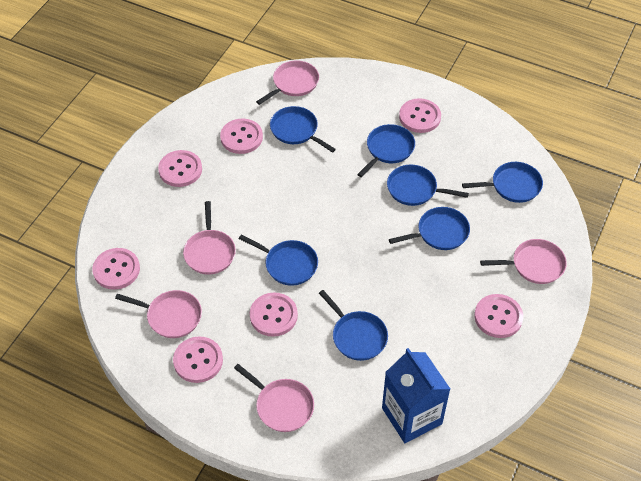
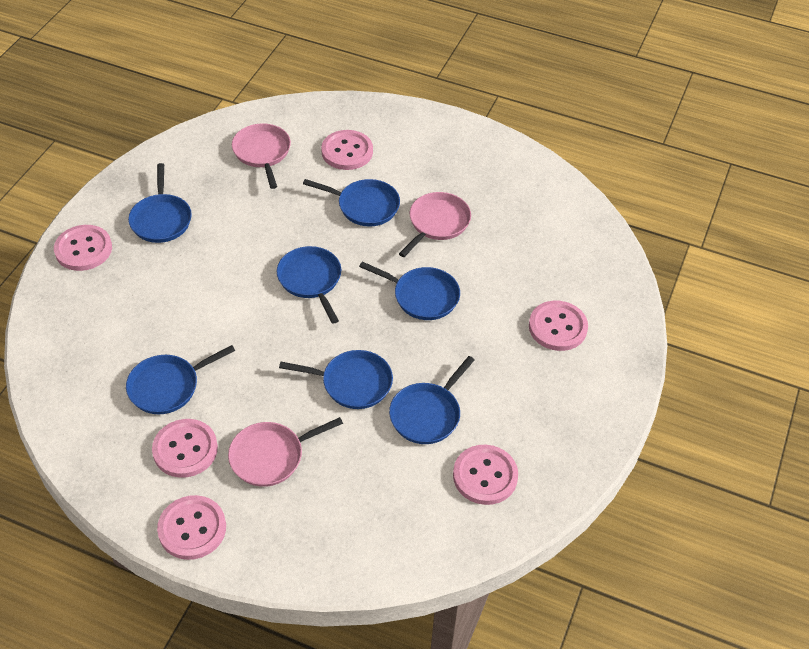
blue carton: [382,348,450,443] = 1 -> none = 0
pink button: [92,248,140,290] [158,150,202,187] [173,337,223,383] [220,119,263,154] [250,293,298,337] [399,98,441,133] [474,294,523,338] = 7 -> [54,225,112,271] [152,419,218,478] [157,495,226,560] [321,130,373,170] [453,445,518,505] [529,301,588,351] = 6
pink pan: [115,290,202,338] [183,201,236,275] [234,364,314,432] [256,61,319,105] [480,239,567,284] = 5 -> [228,417,343,487] [232,123,291,189] [399,192,471,257] = 3

